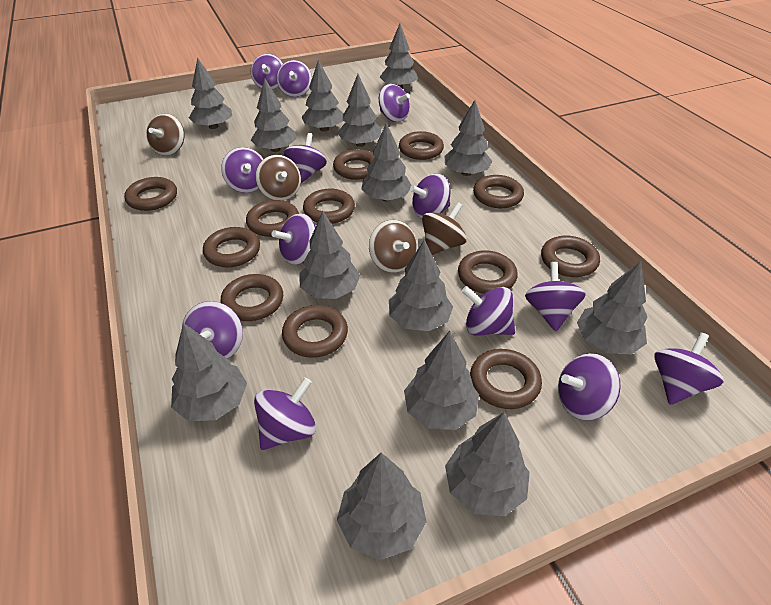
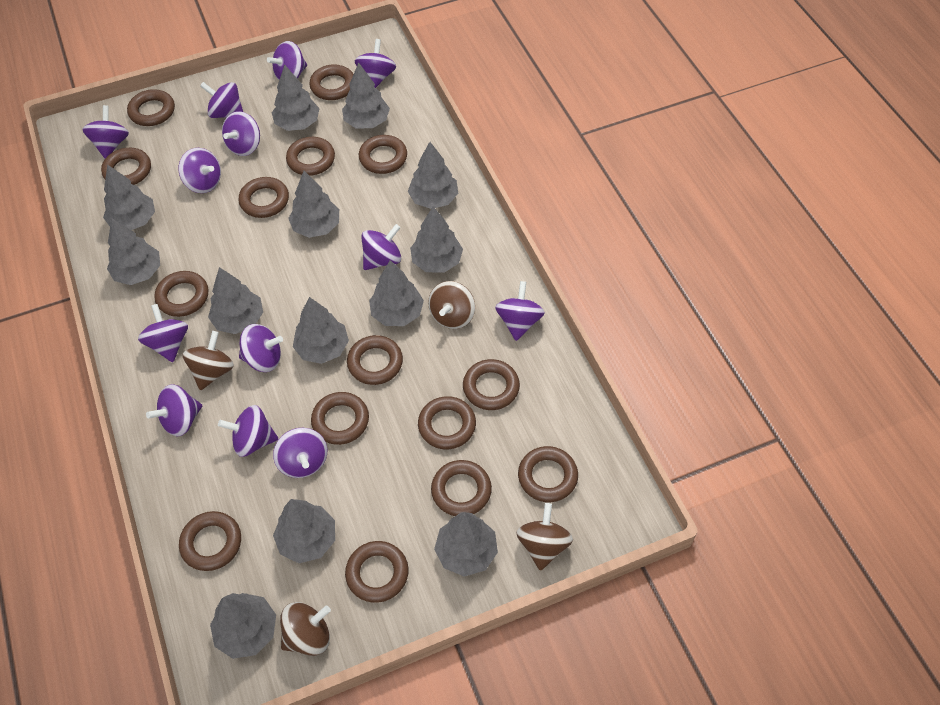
brown ring: [124,177,177,211] [203,227,260,267] [220,274,283,321] [246,200,299,237] [282,305,348,358] [303,189,355,224] [333,149,375,180] [399,131,444,160] [458,250,518,294] [470,349,542,409] [473,175,524,208] [541,236,600,277] = 12 -> [101,148,151,185] [127,89,175,126] [154,271,208,317] [179,511,241,571] [239,177,289,218] [286,137,335,176] [309,64,353,100] [311,392,369,445] [345,541,409,603] [347,335,403,385] [359,135,407,174] [418,396,476,449] [431,460,492,516] [463,359,520,410] [518,446,578,502] = 15
grey tree: [171,323,247,421] [189,57,232,129] [251,79,297,152] [300,211,361,299] [302,59,344,132] [337,74,381,147] [337,453,427,560] [361,122,412,202] [380,24,418,89] [389,239,453,331] [404,331,479,430] [445,100,492,176] [445,412,530,516] [577,261,647,354] = 14 -> [103,164,155,230] [107,218,160,285] [208,267,263,334] [210,593,276,659] [272,64,320,131] [273,499,335,563] [288,171,339,238] [293,297,349,364] [342,63,390,128] [369,260,424,326] [408,142,458,209] [410,206,463,273] [434,512,498,577] = 13

